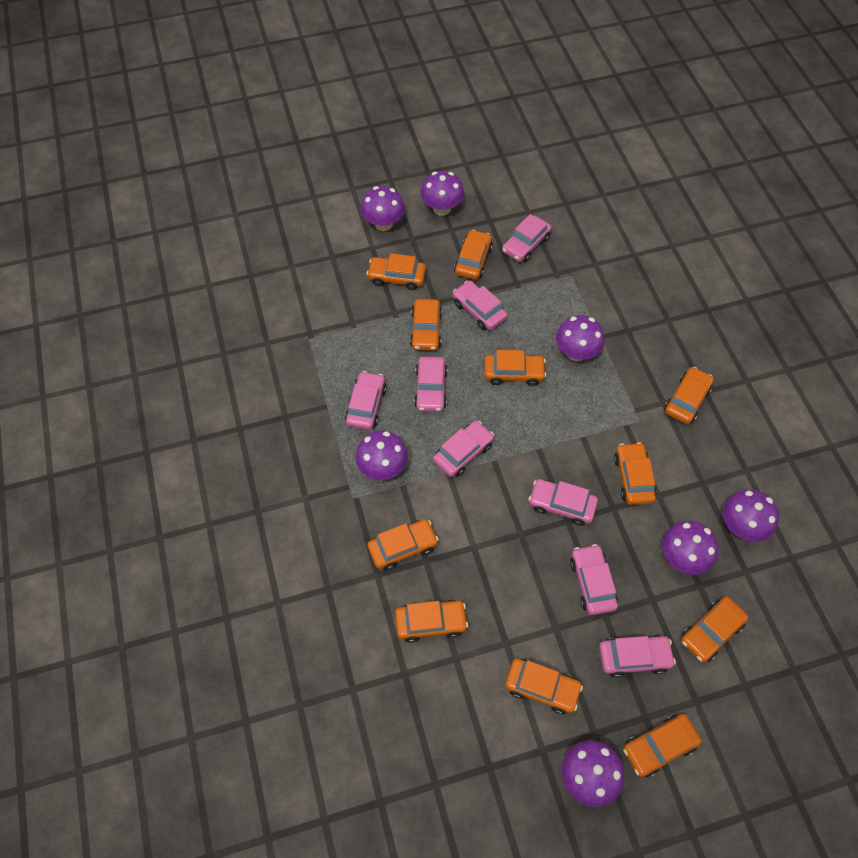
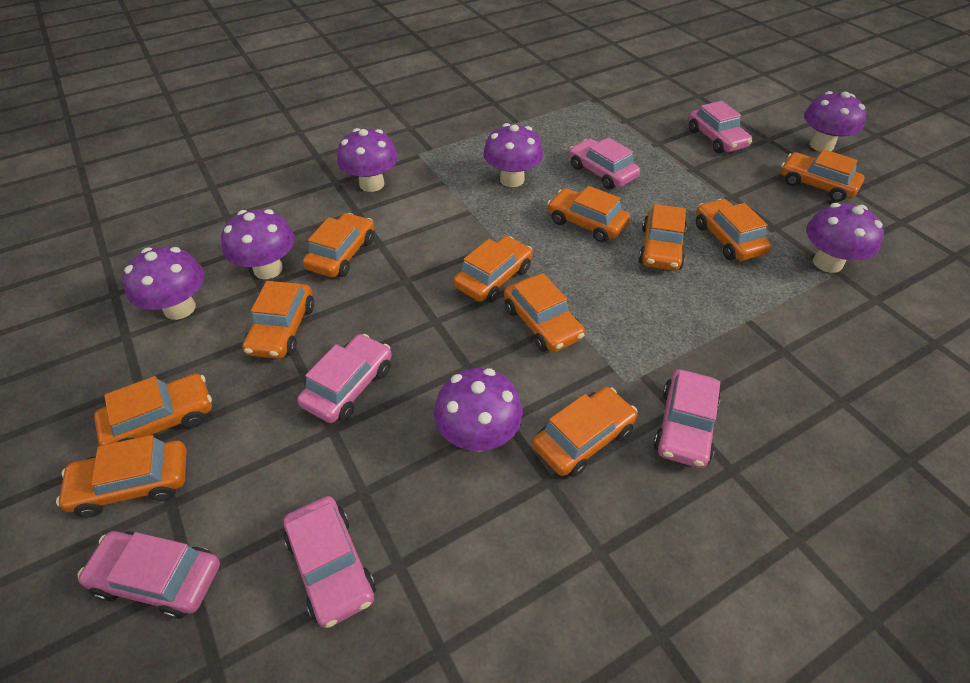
pink car: [345,371,387,430] [414,357,447,412] [433,421,494,477] [453,281,507,330] [502,214,552,262] [528,479,598,526] [570,544,618,615] [599,635,676,677] = 8 -> [77,531,220,619] [284,496,376,628] [297,334,392,423] [569,137,640,189] [653,369,720,468] [689,101,752,153] = 6

